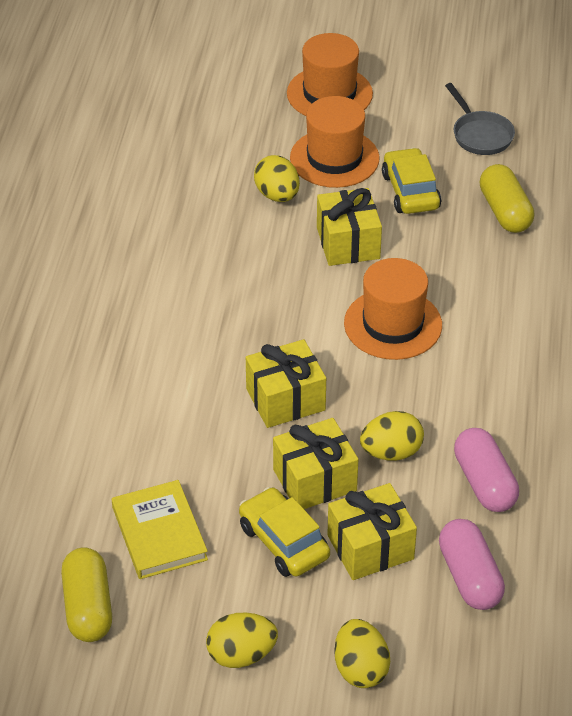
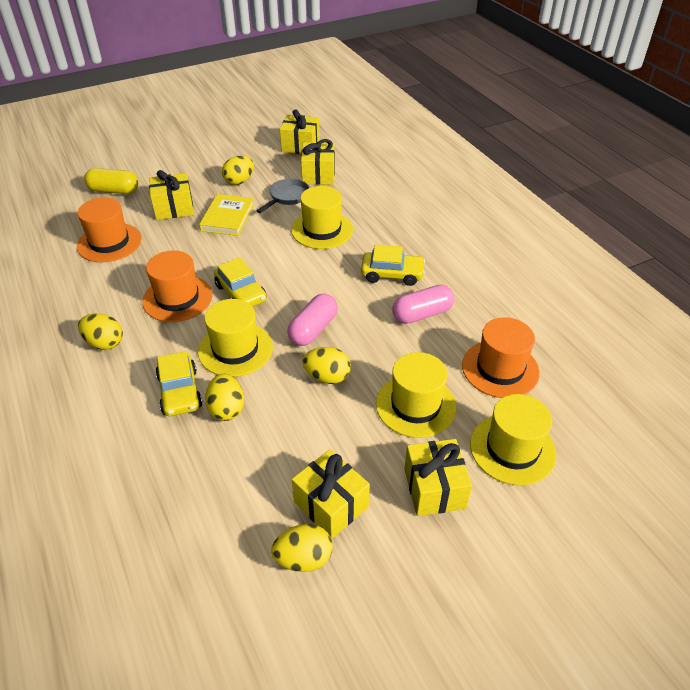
yellow capsule: [61,547,112,642] [480,164,534,233] = 2 -> [84,168,138,194] = 1
yellow car: [239,487,330,577] [382,148,441,214] = 2 -> [155,351,202,416] [214,257,267,307] [361,245,425,286] = 3
yellow egg: [206,612,278,668] [254,155,300,202] [334,619,390,688] [360,411,424,461] = 4 -> [78,313,123,350] [205,374,244,421] [222,155,254,185] [271,524,333,572] [302,347,351,384] = 5
yellow gift: [246,339,326,428] [273,418,358,509] [317,188,382,266] [327,483,417,580] = 4 -> [149,170,194,220] [280,109,320,154] [292,449,370,539] [301,139,335,185] [404,439,472,516] = 5
yellow hat: none = 0 -> [198,299,273,377] [291,186,353,249] [376,352,456,438] [470,394,556,485] = 4

